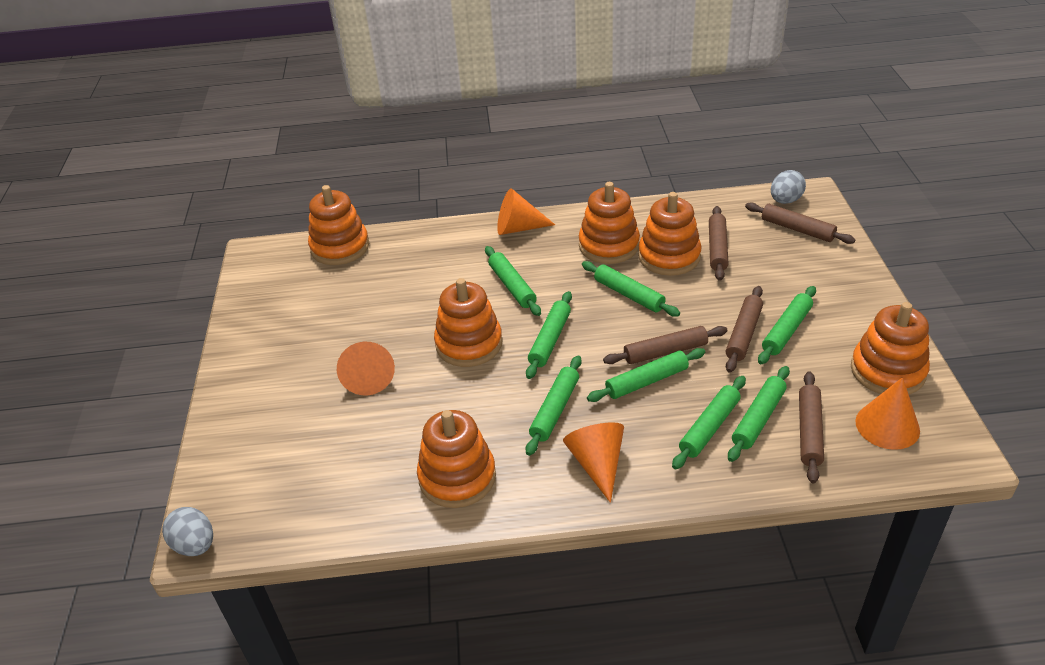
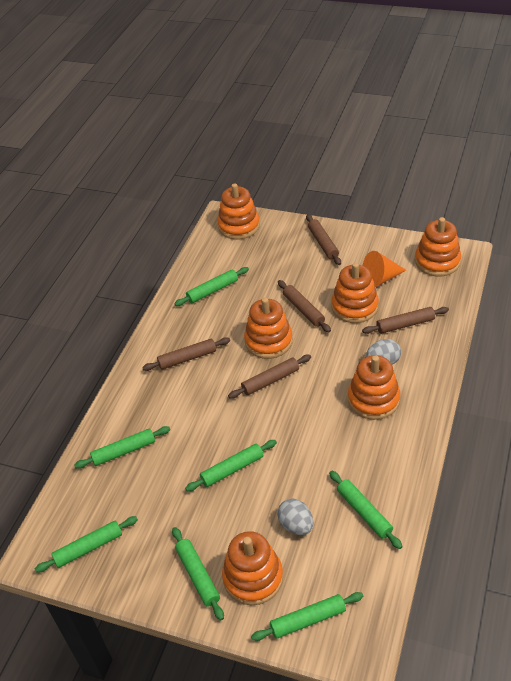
green rolling pin: [485,246,541,316] [526,291,572,379] [526,355,582,456] [582,261,680,317] [587,348,705,402] [672,376,746,470] [728,366,790,462] [758,286,816,364] = 8 -> [35,516,138,573] [74,426,170,469] [172,527,224,620] [174,267,249,306] [185,440,277,491] [251,592,363,641] [329,471,403,549] = 7
orange cone: [337,342,395,395] [497,188,555,235] [563,422,624,503] [855,377,920,450] = 4 -> [363,251,406,287] = 1

